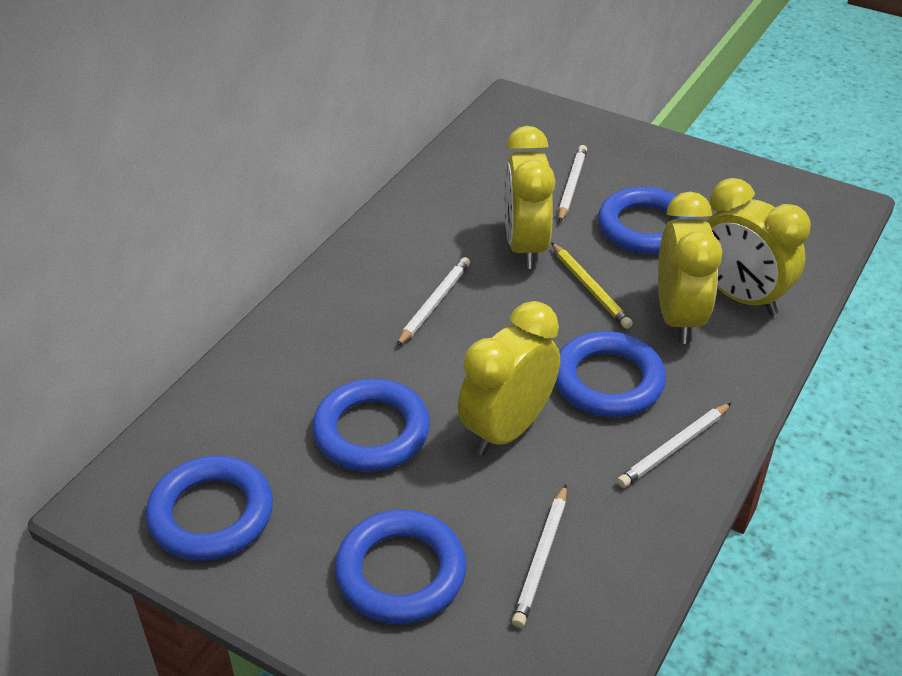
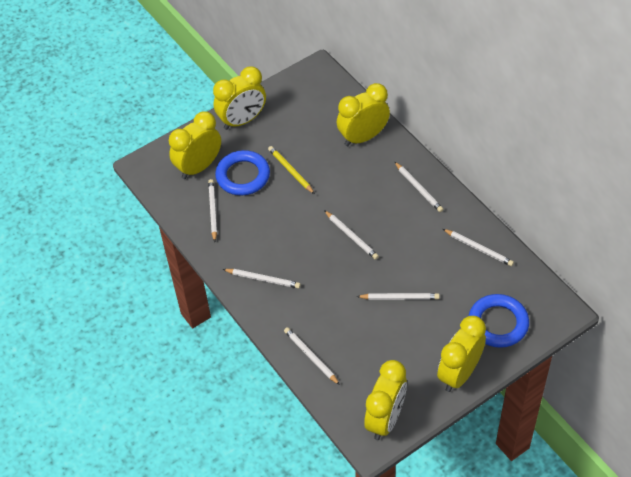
blue ring: [146,455,273,561] [312,379,430,472] [335,510,466,624] [555,331,666,417] [598,187,695,254] = 5 -> [215,150,270,195] [469,294,529,348] = 2
white pencil: [396,257,470,347] [512,484,567,628] [558,145,587,222] [617,403,731,488] = 4 -> [208,179,217,242] [223,269,301,288] [284,327,340,385] [324,210,379,260] [357,293,440,300] [395,162,443,212] [443,229,514,266] = 7
yellow clock: [458,301,560,456] [504,126,555,269] [658,192,722,344] [707,178,811,315] = 4 -> [169,111,221,179] [213,66,266,130] [337,83,390,146] [364,360,407,440] [437,316,486,392] = 5

